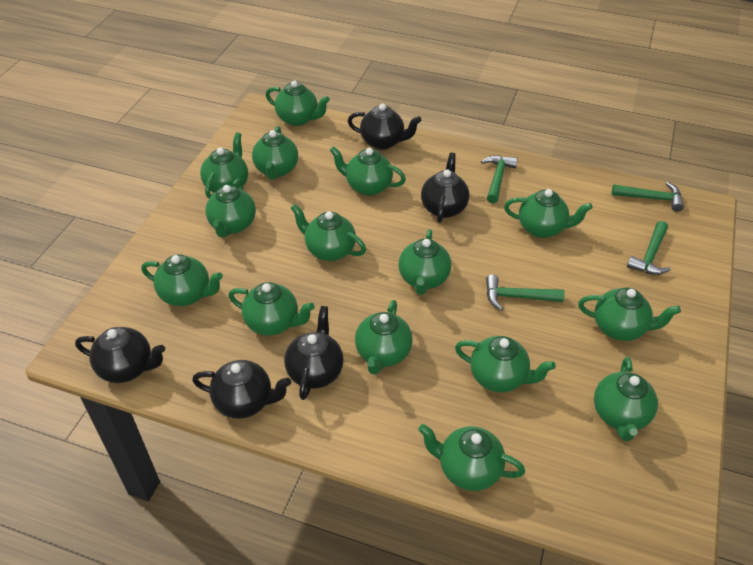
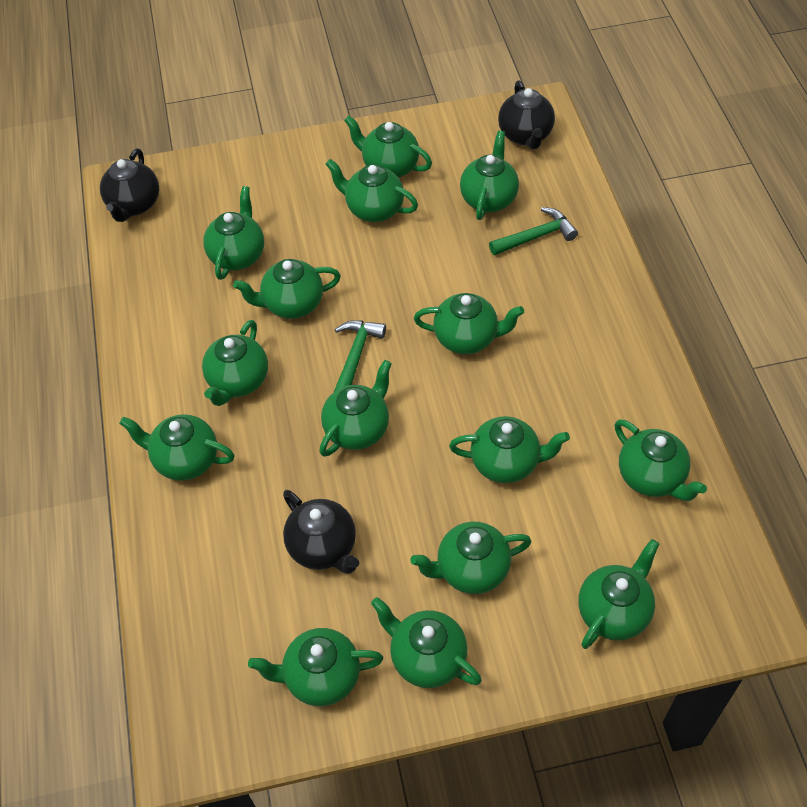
black teapot: [75,327,165,383] [192,360,291,419] [284,306,344,400] [348,103,421,150] [421,152,469,223] = 5 -> [100,148,159,222] [283,490,359,574] [498,80,555,149] = 3
green hammer: [481,155,518,204] [486,275,565,311] [612,182,684,212] [627,221,671,275] = 4 -> [334,320,386,392] [489,207,578,256] = 2

